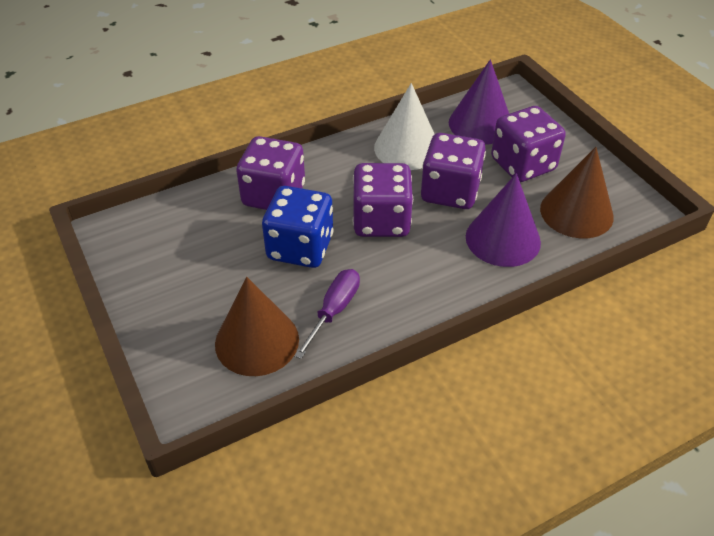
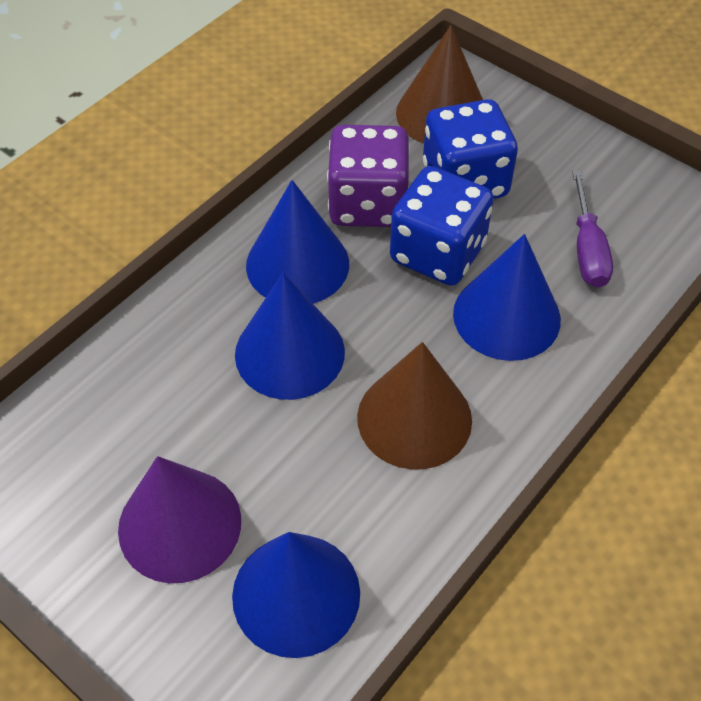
blue cone: none = 0 -> [232,532,360,658] [235,273,345,400] [246,180,349,304] [453,234,561,361] = 4
blue dice: [262,186,334,268] = 1 -> [390,166,494,286] [423,99,518,199] = 2
purple cone: [449,59,509,145] [466,173,541,267] = 2 -> [118,456,241,583] = 1
purple dice: [236,136,305,210] [353,163,413,237] [421,133,486,209] [491,106,566,182] = 4 -> [327,125,410,227] = 1
white cone: [374,83,434,170] = 1 -> none = 0

